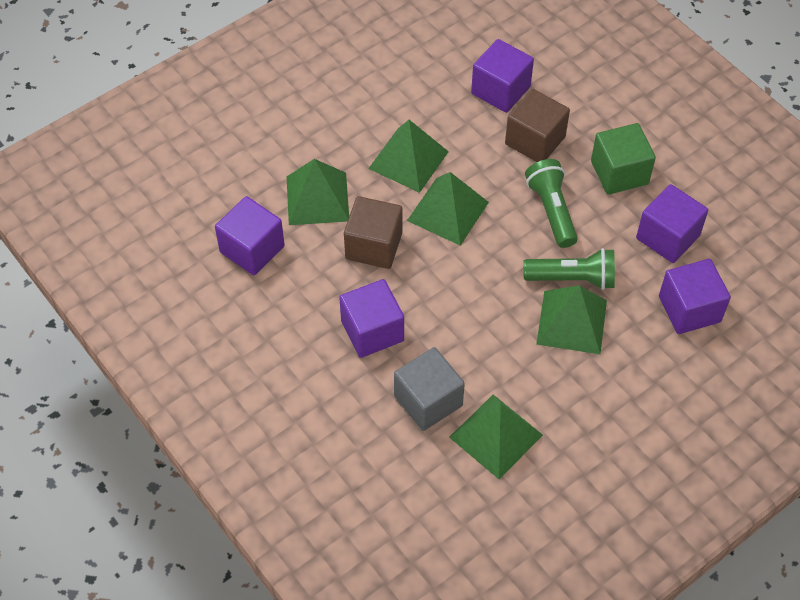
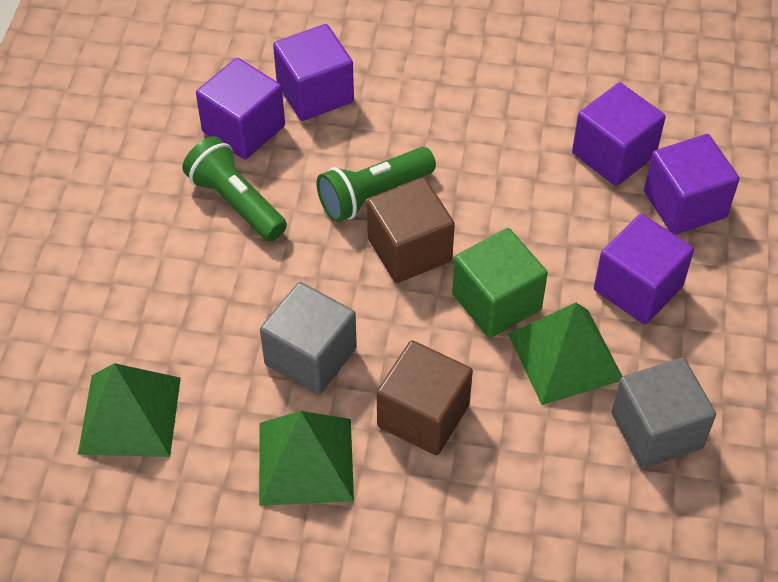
green pyramid: [287,159,349,225] [368,120,449,193] [407,172,489,246] [449,394,543,479] [536,285,607,354] = 5 -> [78,363,181,457] [259,411,354,506] [508,303,623,405] = 3
grey cube: [394,347,465,431] = 1 -> [260,282,357,395] [612,357,716,469] = 2

